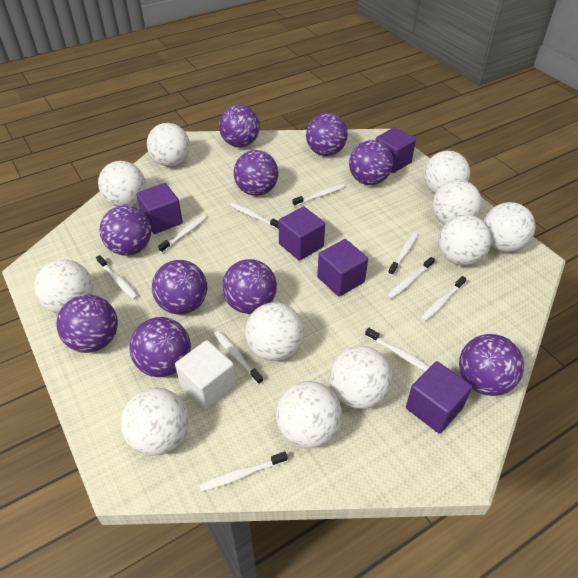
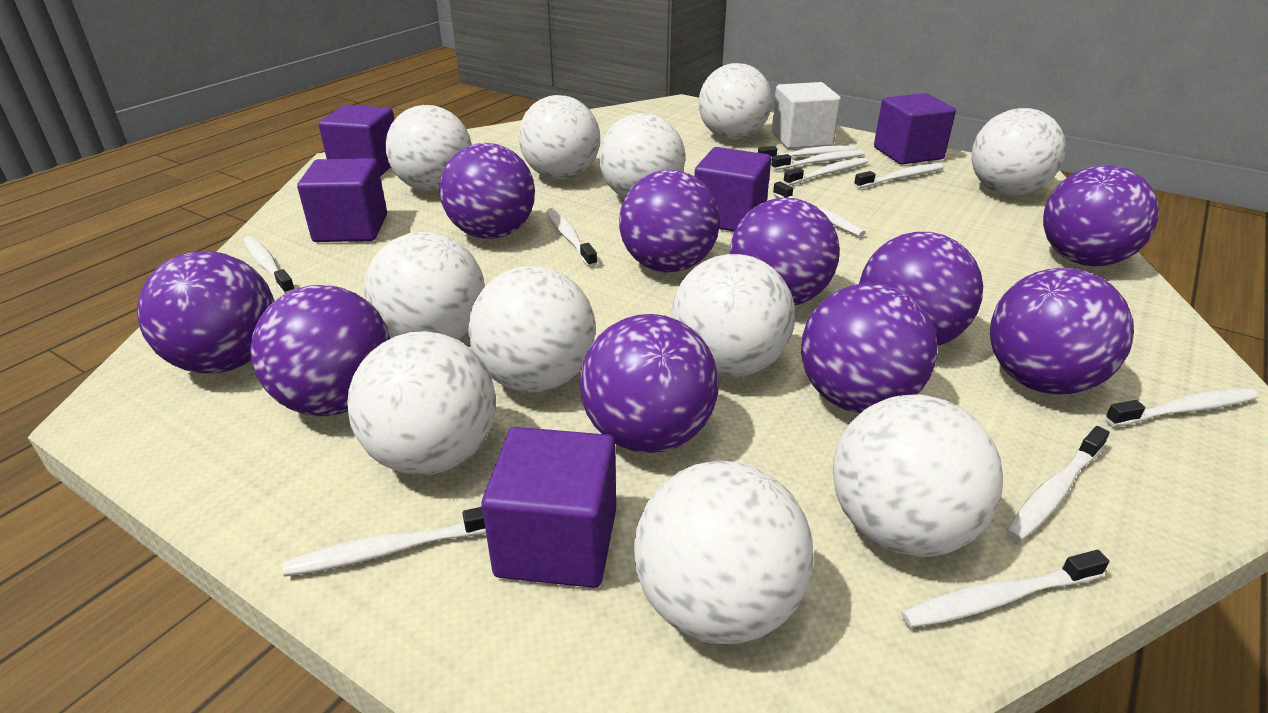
white toothbrush: [96,255,138,299] [158,215,207,253] [199,451,287,492] [214,331,263,385] [230,202,279,230] [292,184,345,207] [365,328,430,372] [387,257,435,299] [388,232,418,276] [420,276,466,322] = 10 -> [243,236,295,294] [283,507,486,576] [546,208,597,267] [758,146,855,160] [771,150,865,170] [773,181,866,237] [783,158,869,185] [854,163,943,189] [901,550,1109,628] [1006,426,1110,542] [1105,388,1259,427] = 11

